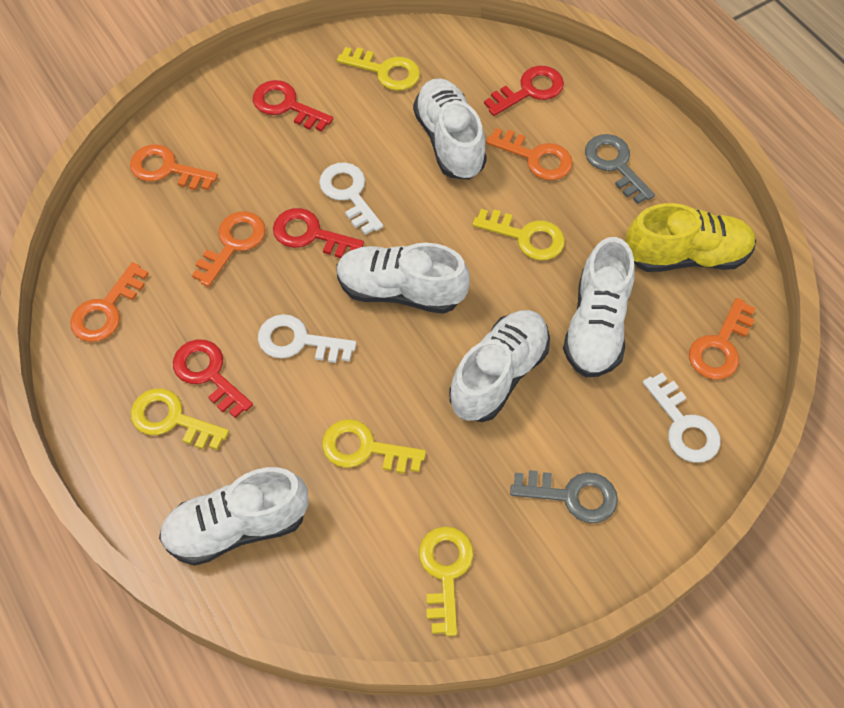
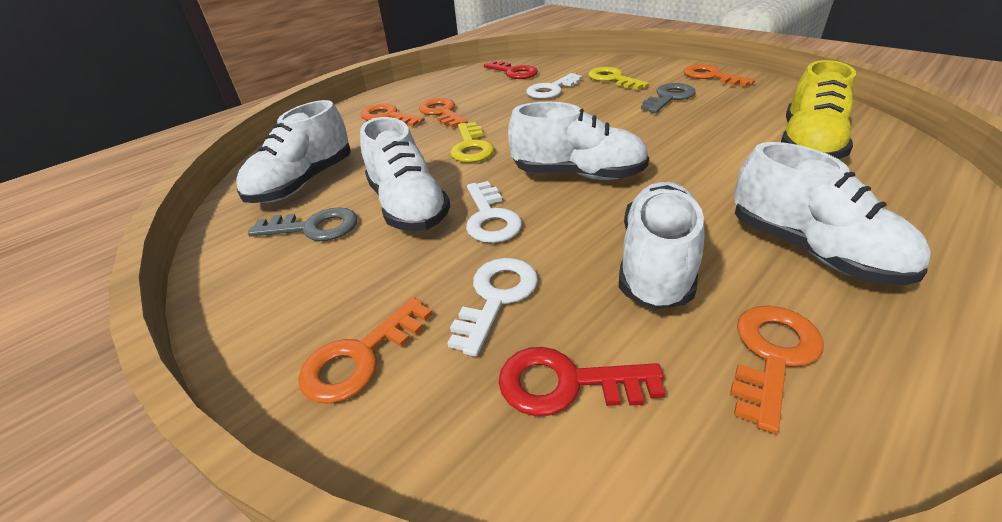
red key: [173,339,253,418] [253,80,333,132] [273,208,364,258] [484,66,564,116] = 4 -> [484,61,538,79] [499,347,665,416] = 2
yellow key: [131,388,229,450] [322,419,426,474] [337,47,420,91] [419,526,474,636] [473,209,565,260] = 5 -> [450,122,494,163] [588,67,649,90] = 2

